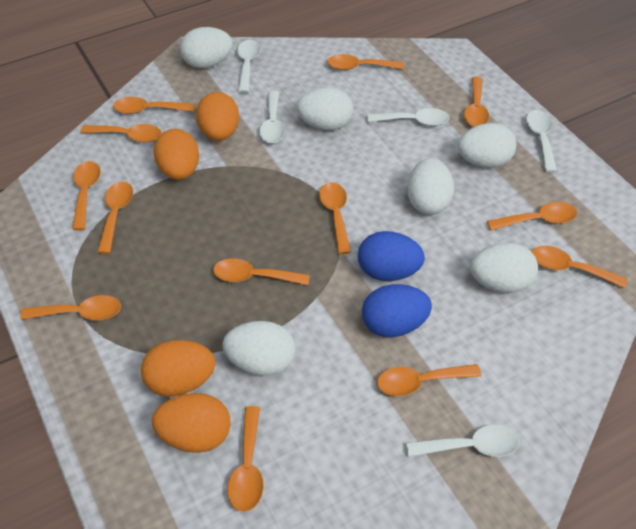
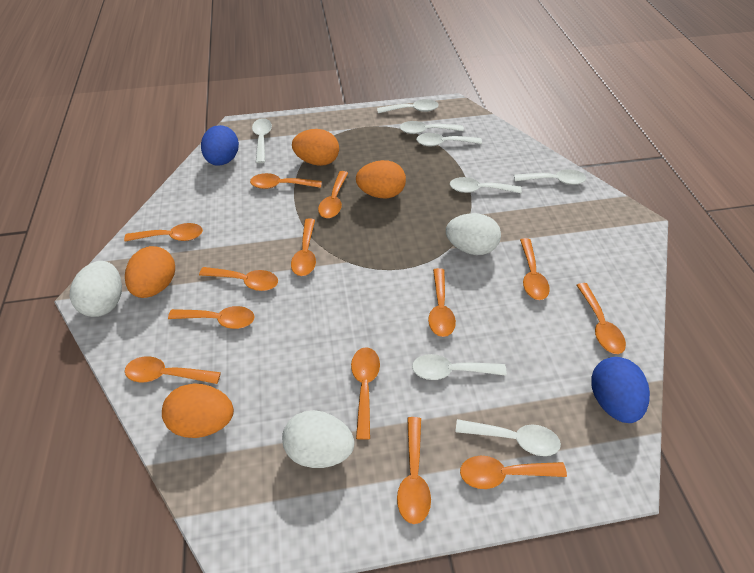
white egg: [180,27,233,68] [223,321,295,376] [296,87,353,130] [407,158,454,215] [457,123,517,168] [470,243,538,293] = 6 -> [70,261,122,317] [282,410,355,468] [446,213,501,255] = 3
white spoon: [237,40,260,93] [259,91,285,143] [367,108,450,126] [406,425,520,457] [526,110,557,173] = 5 -> [252,118,272,163] [377,99,439,113] [400,121,464,134] [412,354,507,380] [416,133,482,146] [450,177,522,193] [456,419,561,456] [514,169,586,185] = 8

